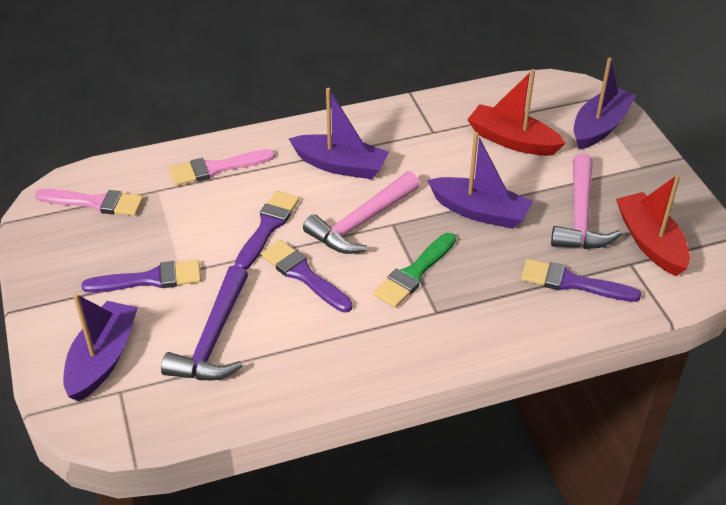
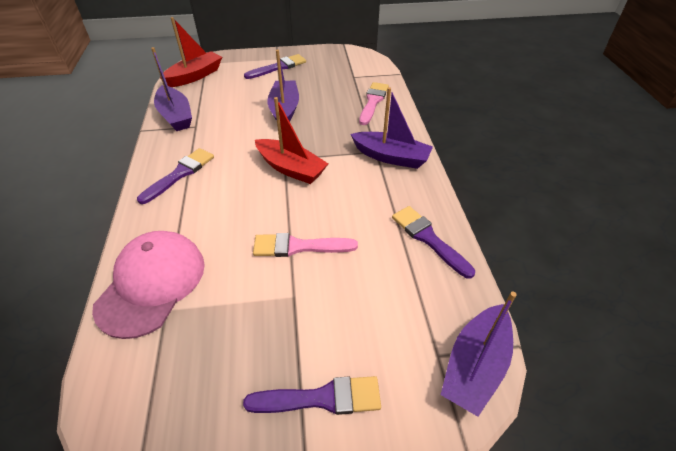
green brush: [373,233,456,308] = 1 -> none = 0
pink cap: none = 0 -> [92,231,205,339] = 1
pink hammer: [303,171,420,254] [551,153,622,249] = 2 -> none = 0
purple hammer: [161,265,248,380] = 1 -> none = 0

